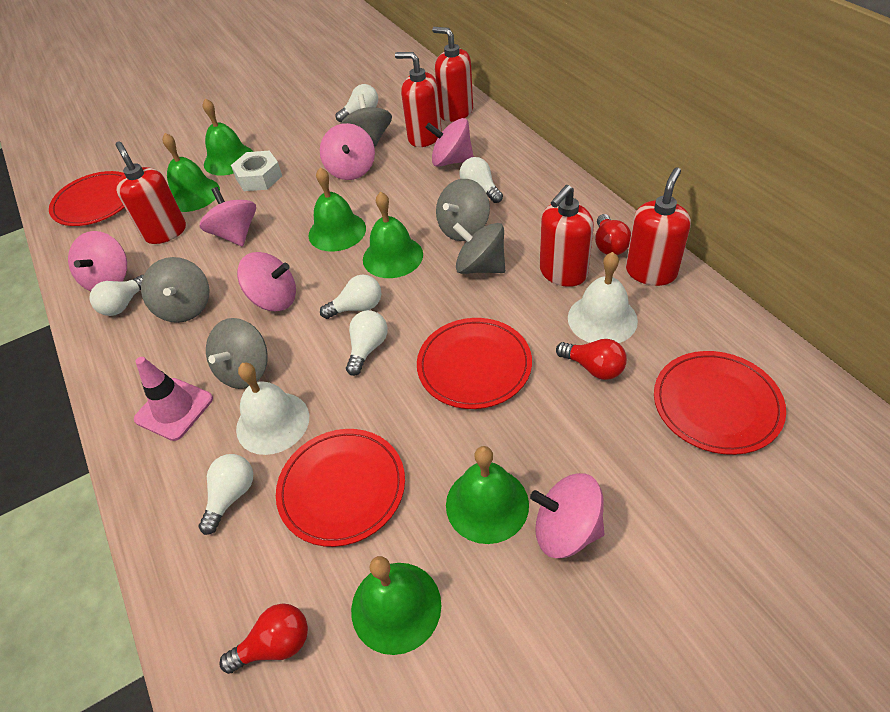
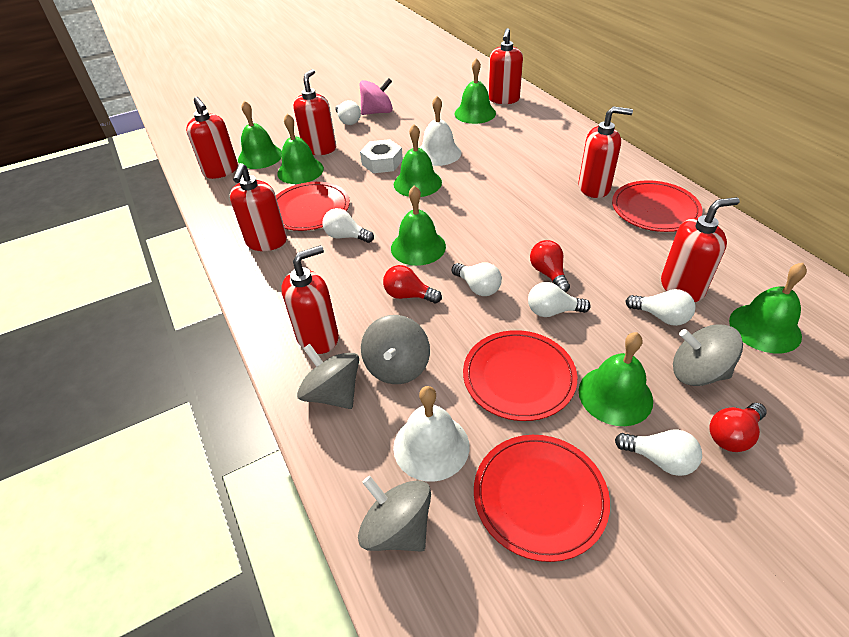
green bell: [162,133,220,212] [203,98,253,175] [309,167,366,252] [351,556,441,655] [363,192,423,278] [446,446,529,544] = 6 -> [238,101,282,169] [277,114,324,184] [391,186,446,266] [394,124,442,197] [454,58,496,124] [578,332,653,426] [729,263,807,353] = 7
grey spinning top: [141,257,210,323] [206,318,268,389] [341,94,392,148] [436,179,490,241] [453,223,505,274] = 5 -> [297,344,359,409] [358,476,431,552] [361,315,430,384] [673,324,743,386] = 4
pink spinning top: [68,231,127,291] [200,187,256,246] [237,252,296,311] [320,123,375,180] [425,118,474,167] [530,473,604,558] = 6 -> [360,78,393,115] = 1
pink traffic cone: [134,357,213,441] = 1 -> none = 0
red soap dispenser: [116,141,186,244] [395,52,442,147] [432,27,473,122] [540,185,594,287] [626,167,691,286] = 5 -> [186,97,238,179] [230,163,287,251] [281,245,339,354] [293,69,336,155] [488,28,523,104] [578,106,633,198] [661,197,740,302] = 7

